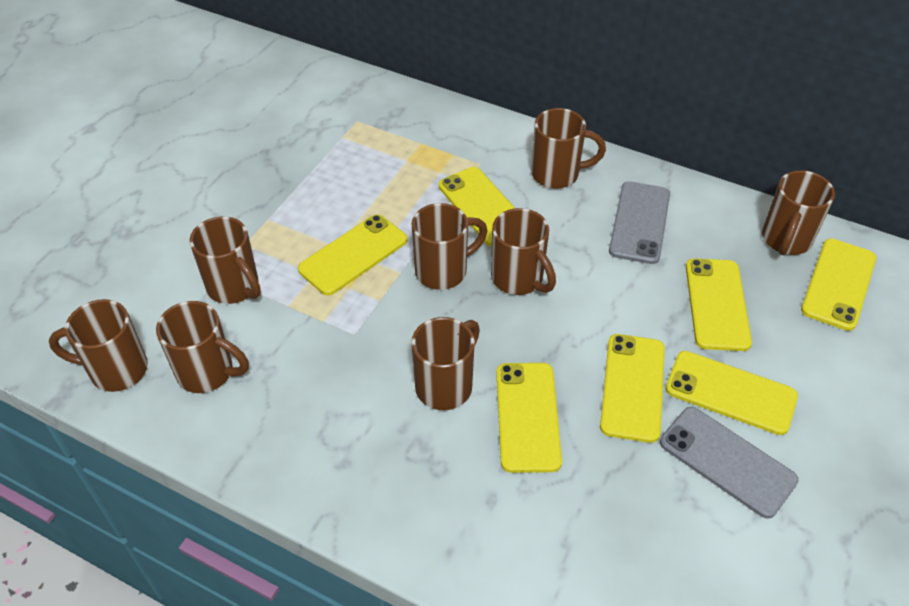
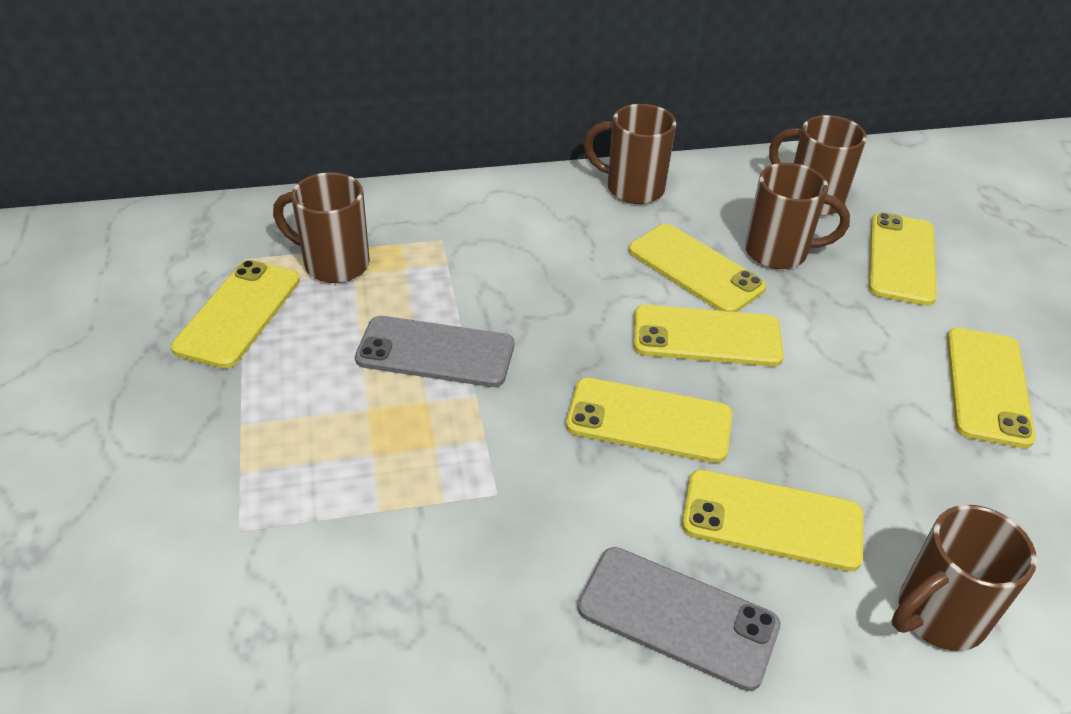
brown mug: [49,299,148,392] [156,301,249,393] [190,217,261,304] [411,317,480,410] [412,203,488,290] [491,208,556,295] [531,108,606,189] [762,170,835,255] = 8 -> [273,172,370,283] [584,104,676,204] [745,163,850,269] [769,115,867,216] [892,505,1037,651] = 5

